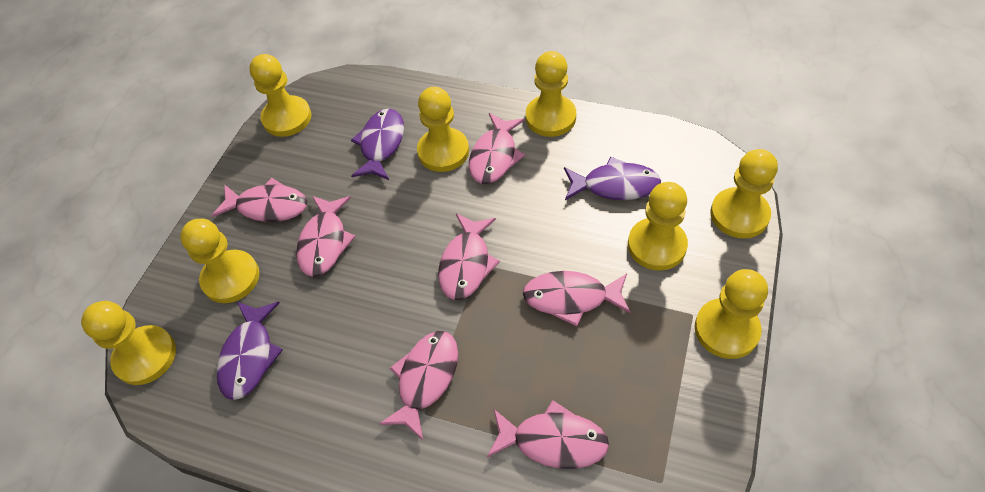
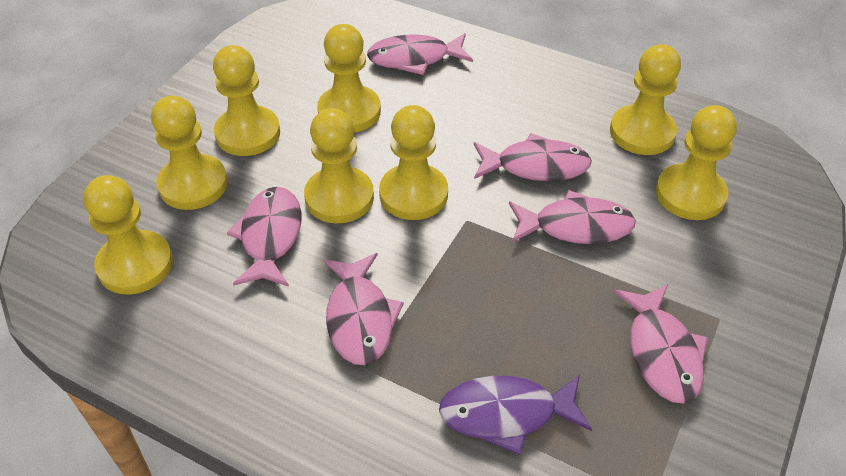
pink fish: [211,178,307,222] [296,196,356,277] [379,331,458,440] [438,213,500,300] [469,113,525,184] [487,400,609,469] [523,271,631,326] = 7 -> [227,187,302,286] [323,253,404,365] [367,33,473,75] [474,133,592,181] [509,190,636,244] [614,284,708,404] = 6
purple fish: [217,302,283,400] [351,109,404,180] [564,157,661,200] = 3 -> [439,375,592,454] = 1

